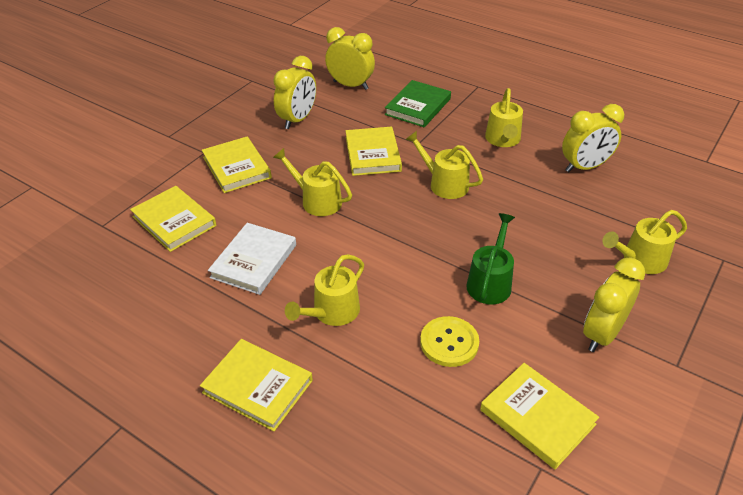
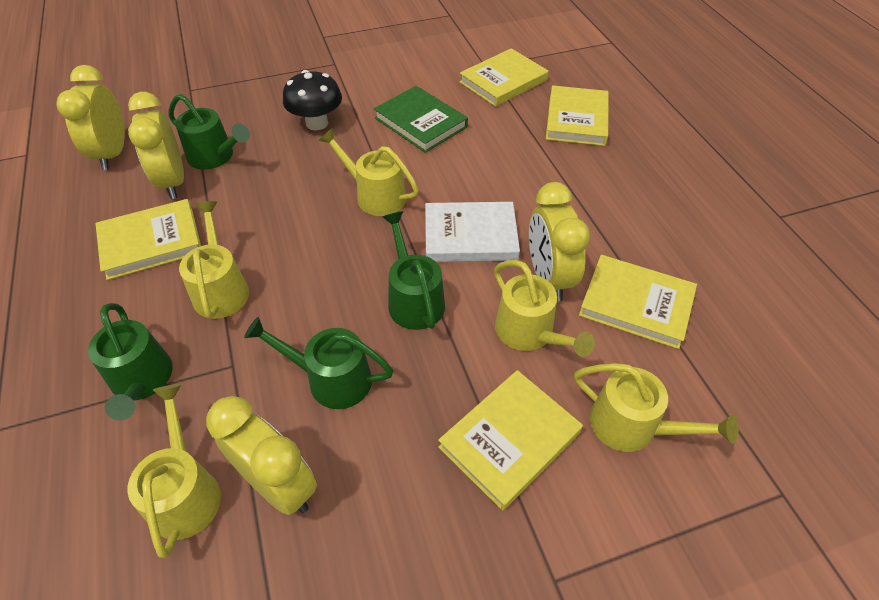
black mushroom: none = 0 -> [283,70,342,130] = 1
green watering can: [466,213,515,304] = 1 -> [88,303,173,421] [169,94,250,169] [244,317,393,409] [383,211,445,330] = 4
yellow button: [420,316,479,367] = 1 -> none = 0

